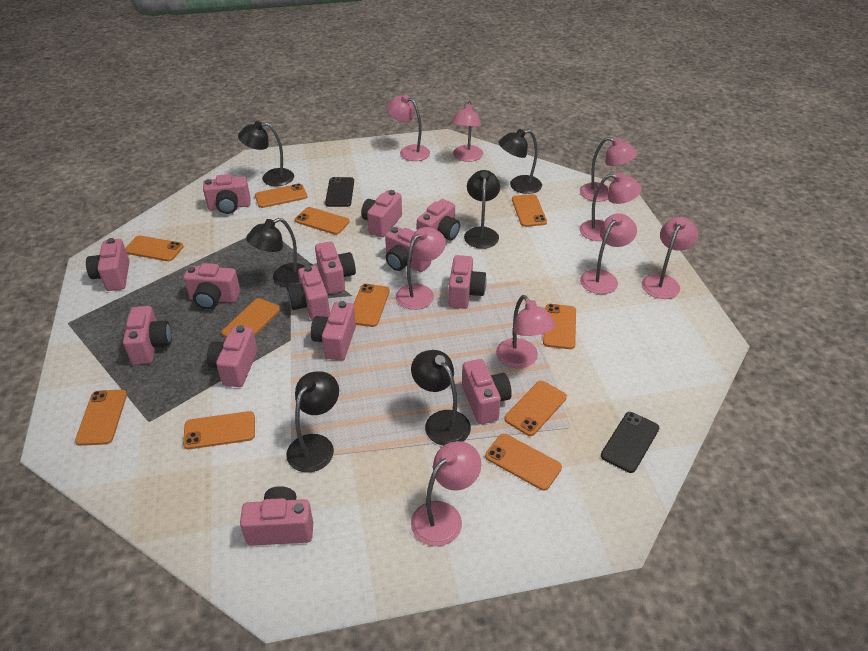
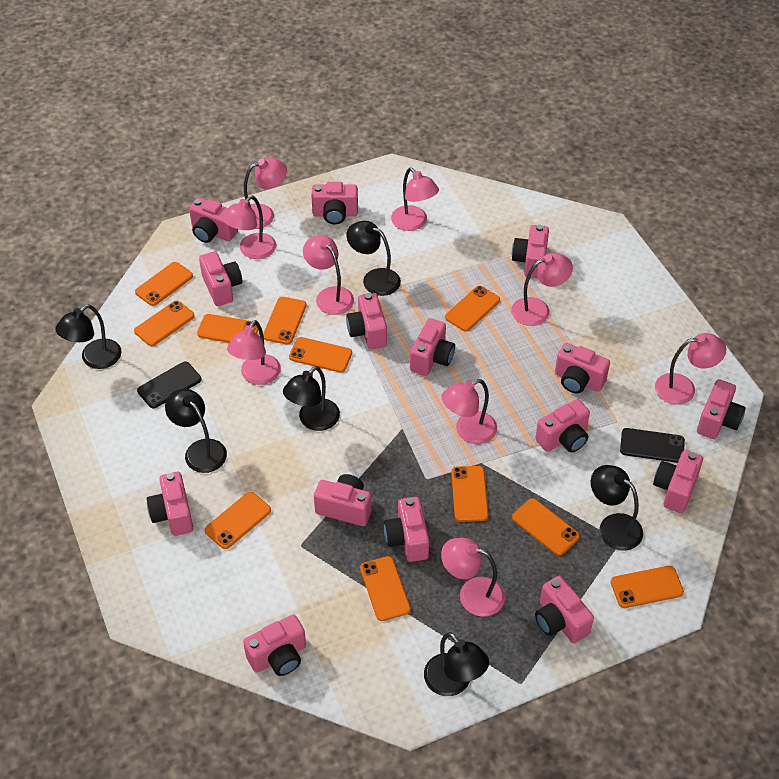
pink camera: [86,238,130,291] [123,306,172,365] [183,263,240,309] [203,174,250,214] [207,325,258,387] [240,486,313,546] [287,265,330,320] [311,301,356,360] [315,241,356,294] [361,190,402,237] [385,227,431,272] [417,199,460,240] [448,255,487,309] [462,359,512,424] = 14 -> [147,472,193,536] [189,198,238,243] [199,251,242,306] [243,614,306,676] [311,182,358,224] [314,474,371,526] [346,293,387,349] [384,497,429,562] [410,318,455,376] [512,225,549,278] [535,399,590,453] [535,576,594,643] [555,343,610,394] [653,450,703,513] [697,379,746,439] = 15

